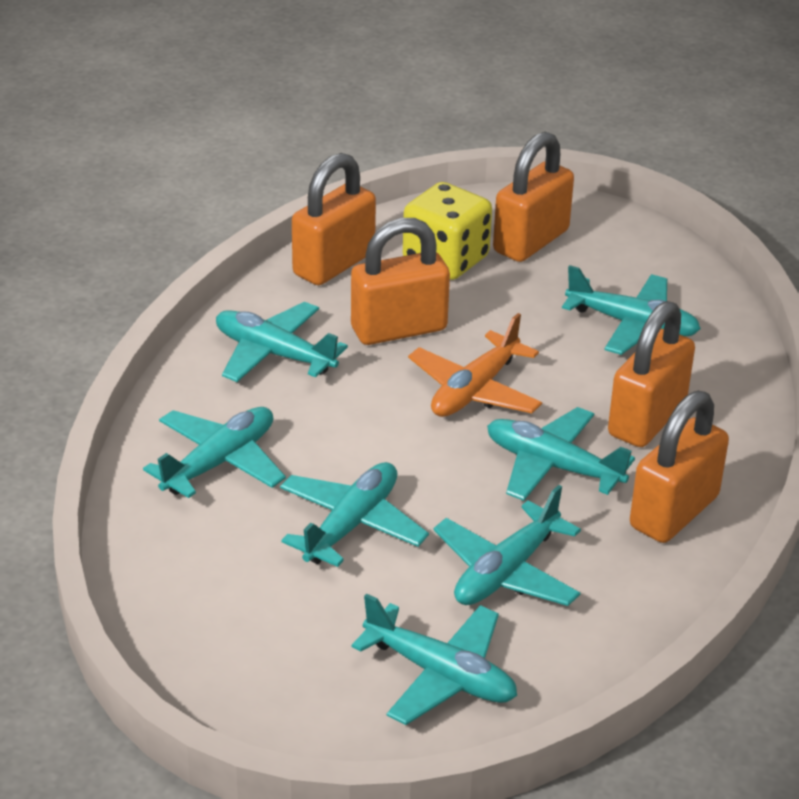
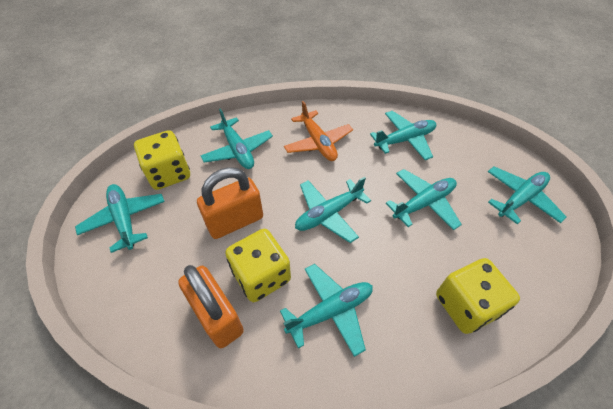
orange padlock: [292,153,376,285] [351,218,450,345] [493,131,574,262] [608,301,695,447] [630,391,729,543] = 5 -> [178,265,244,348] [197,167,263,239] = 2
yellow dice: [403,182,492,280] = 1 -> [134,130,190,190] [225,229,291,302] [436,258,520,334] = 3

